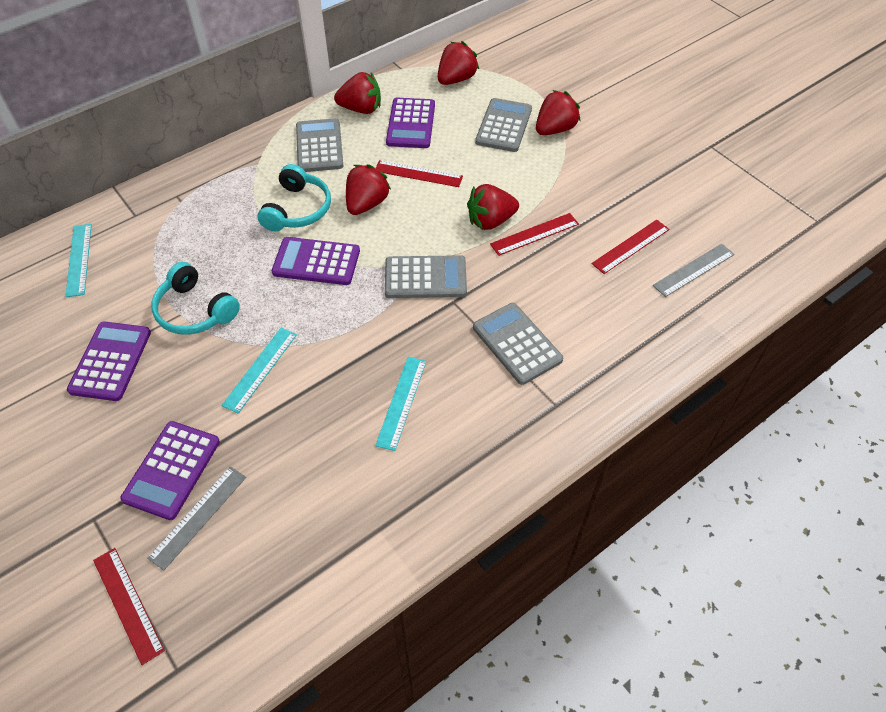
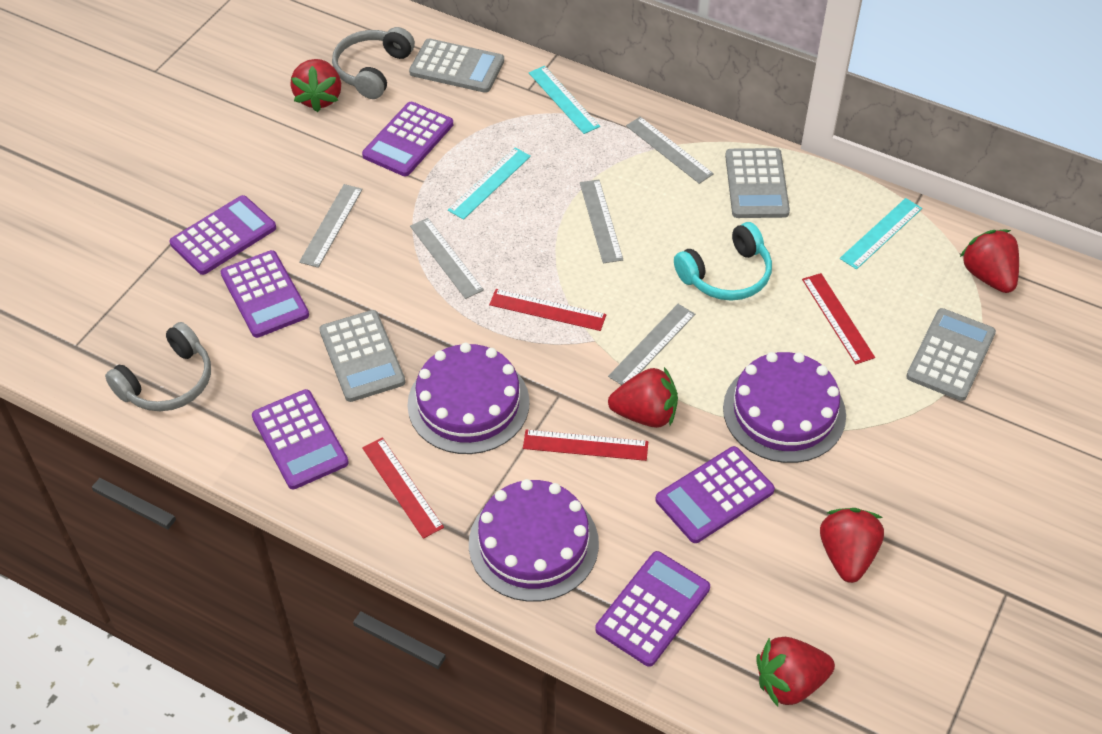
grey headphones: none = 0 -> [105,322,211,411] [332,27,415,99] = 2
grey ruler: [147,466,246,571] [653,244,735,297] = 2 -> [299,184,363,268] [410,218,484,299] [580,179,623,263] [608,304,695,385] [626,117,714,184] = 5
purple cake: none = 0 -> [407,343,530,454] [469,479,599,602] [723,352,846,463] = 3
purple calculator: [67,321,151,401] [120,421,220,520] [272,237,360,285] [386,98,435,148] = 4 -> [170,195,276,275] [221,250,309,338] [252,389,349,489] [362,102,453,176] [595,551,710,667] [655,446,775,543] = 6
turquoise headphones: [151,262,240,335] [257,164,331,231] = 2 -> [674,222,772,301] = 1

